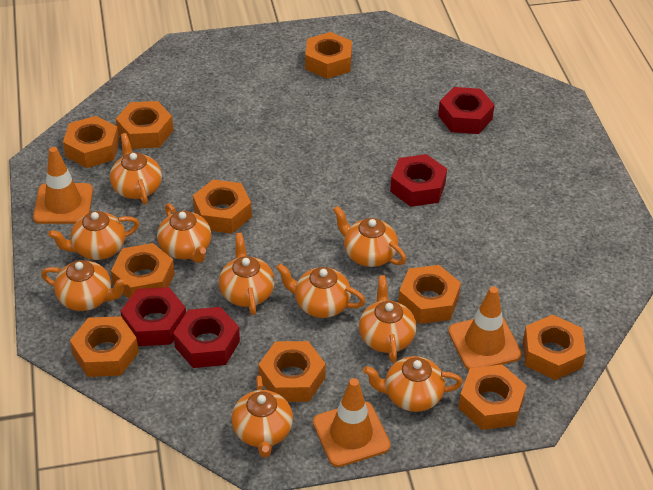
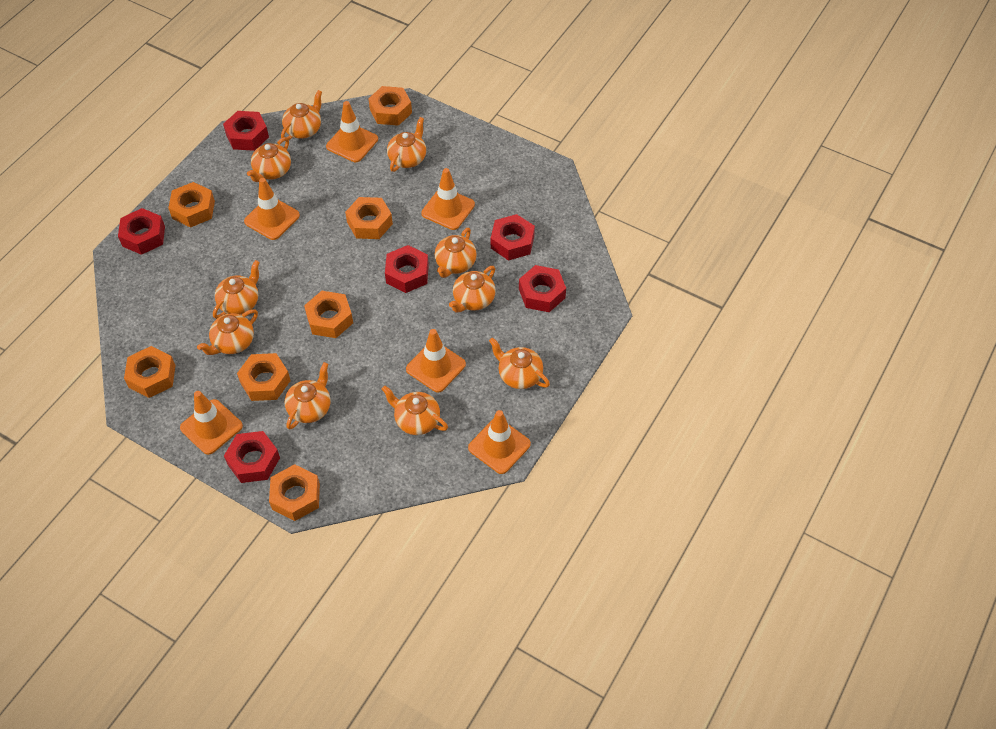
orange nut: [63,116,119,168] [70,316,139,377] [111,243,175,299] [116,101,173,149] [193,180,252,234] [258,341,326,402] [305,32,352,79] [398,265,461,324] [458,364,527,430] [523,315,586,380] = 10 -> [124,346,176,398] [168,182,215,228] [237,353,291,401] [269,464,320,521] [304,291,353,338] [345,197,393,239] [368,86,412,126] = 7
orange traffic cone: [33,147,93,224] [313,378,390,467] [448,286,522,370] = 3 -> [180,391,243,455] [244,178,300,240] [326,101,378,162] [406,329,466,393] [421,168,475,230] [468,410,531,474] = 6
red nut: [120,287,186,346] [173,307,240,368] [390,154,447,207] [438,87,494,134] = 4 -> [118,208,165,255] [223,111,269,151] [224,431,280,483] [385,245,429,293] [491,214,535,261] [519,265,566,312] = 6

